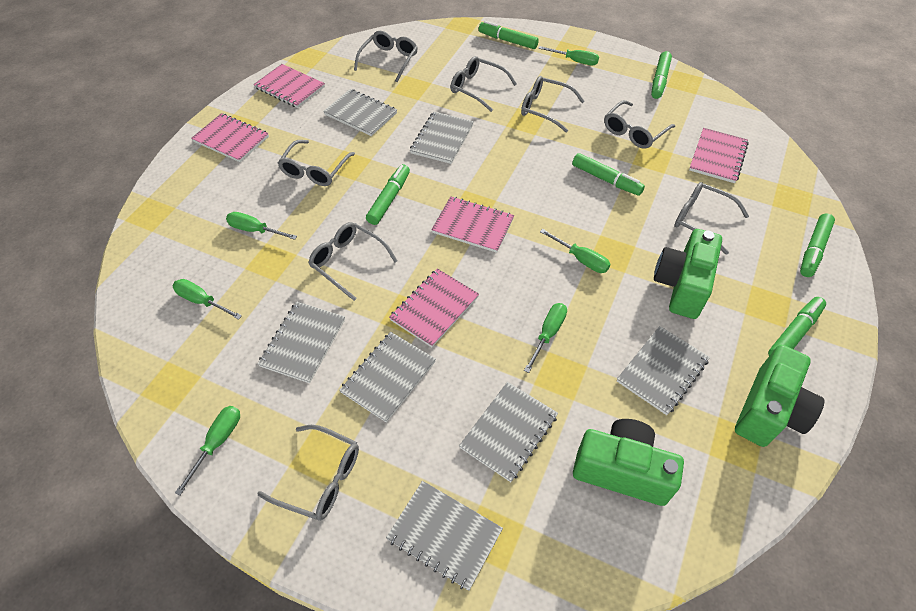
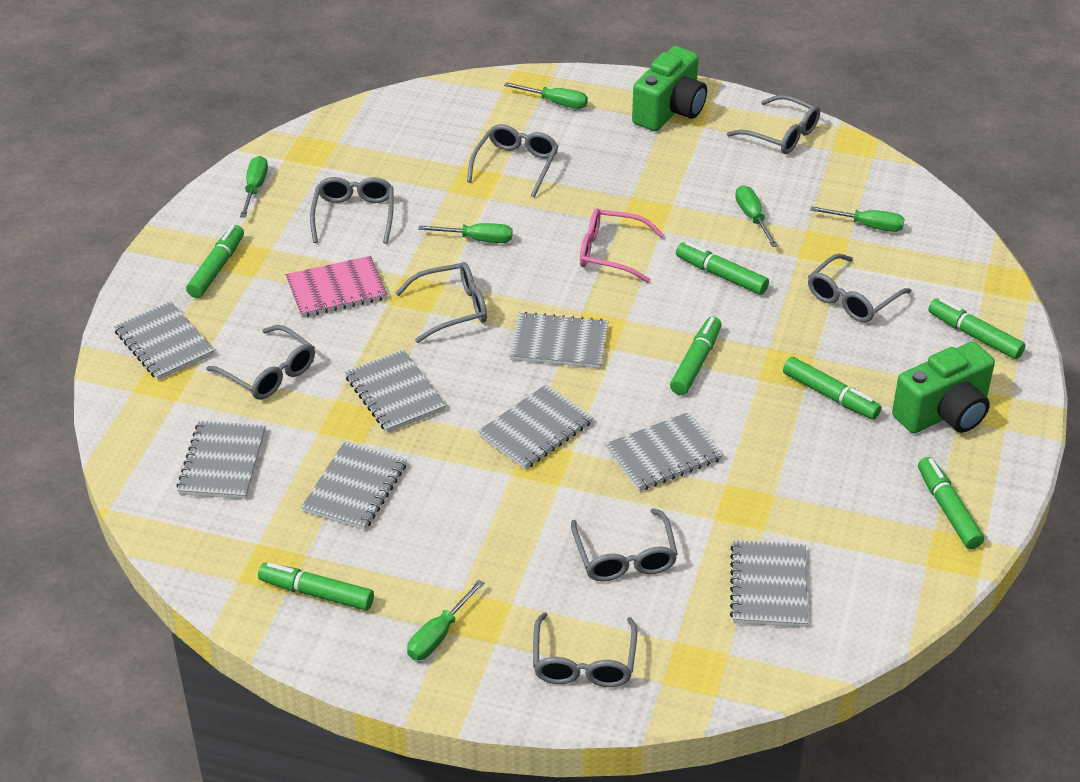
green camera: [573,419,684,506] [654,229,722,319] [735,345,825,447] = 3 -> [632,46,707,131] [892,342,995,433] = 2
green marker: [366,164,410,225] [479,21,539,49] [572,153,645,196] [651,51,672,99] [768,297,826,356] [800,214,835,277] = 6 -> [186,225,244,298] [258,562,374,611] [670,317,722,395] [676,242,769,295] [783,357,881,420] [918,457,984,549] [928,298,1025,359] = 7
grey notebook: [258,301,345,383] [323,89,397,136] [339,332,436,422] [386,481,503,591] [410,112,474,164] [459,382,558,482] [617,326,710,415] = 7 -> [114,301,215,380] [177,421,266,499] [301,441,407,530] [345,349,446,433] [478,384,593,470] [509,312,608,368] [606,412,724,491] [730,540,808,627] = 8
pink glasses: none = 0 -> [580,208,664,283] = 1
pink notebook: [191,113,269,162] [254,64,325,108] [389,268,479,347] [431,196,514,253] [689,128,749,183] = 5 -> [286,256,387,317] = 1

